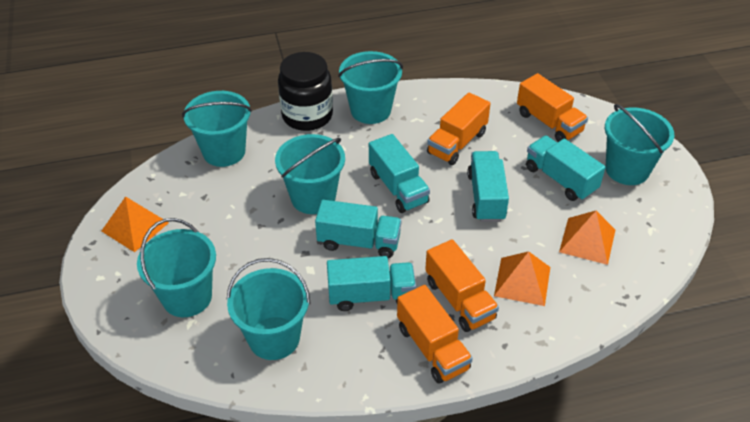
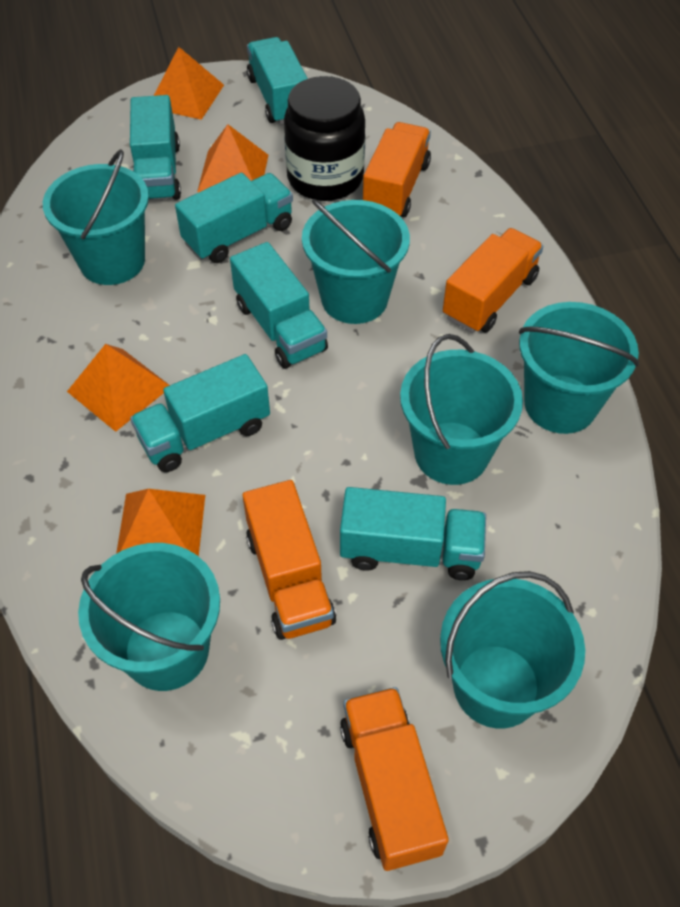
orange pyramid: [102,196,169,252] [494,251,550,306] [559,211,615,265] = 3 -> [67,344,170,432] [116,489,205,556] [154,47,224,120] [197,124,268,192] = 4
turquoise truck: [315,200,402,258] [327,256,416,311] [369,134,430,213] [467,151,509,222] [526,135,606,201] = 5 -> [130,95,181,200] [130,354,270,472] [175,173,293,263] [230,242,328,369] [247,37,308,125] [340,487,486,580] = 6

